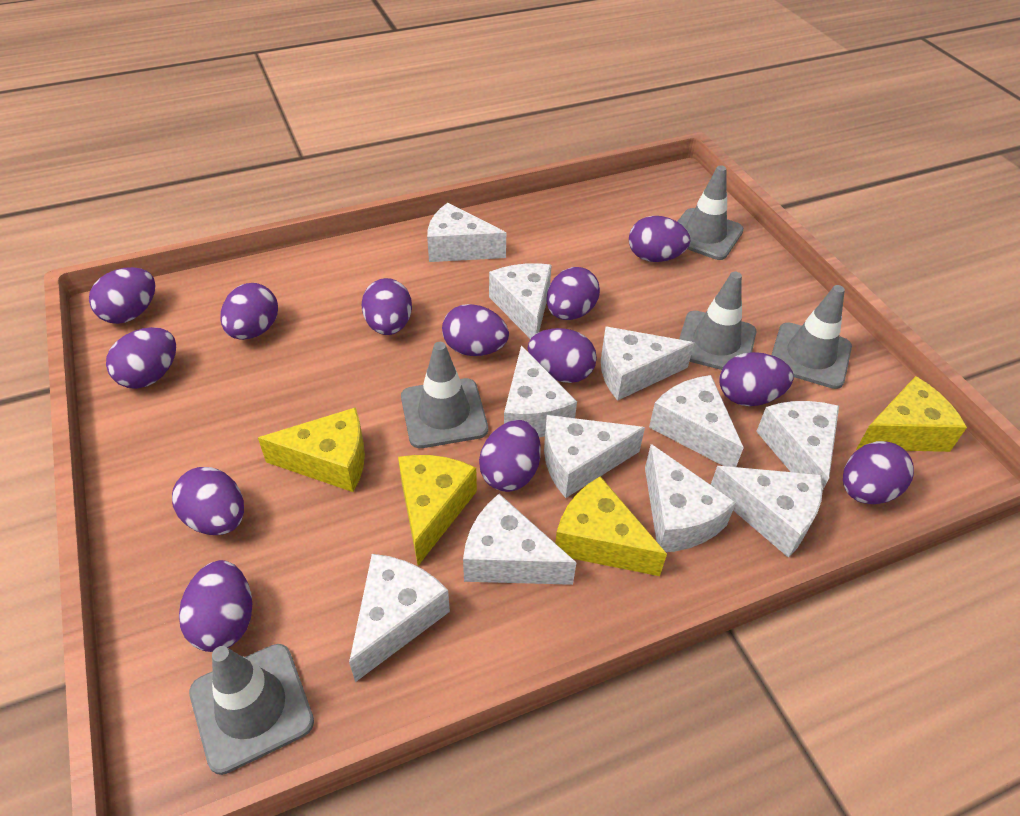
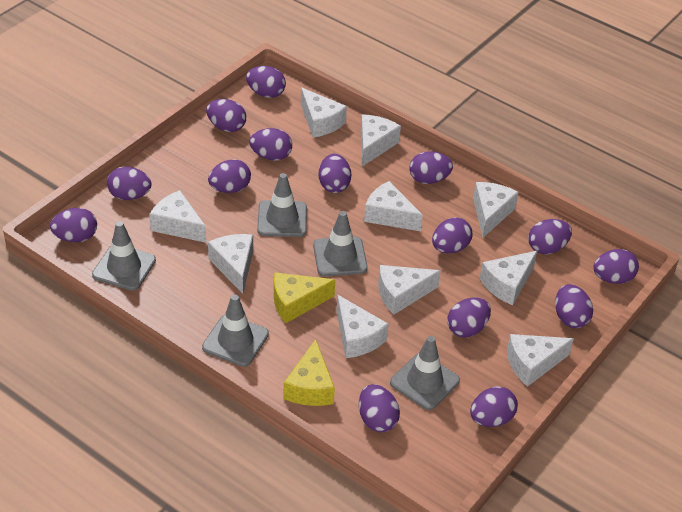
purple egg: [89,267,155,324] [106,327,176,389] [172,467,244,535] [179,560,252,652] [220,283,278,340] [362,278,412,335] [442,304,509,356] [479,420,541,492] [528,328,597,383] [547,267,600,320] [629,216,690,262] [719,352,794,406] [843,441,914,504] = 13 -> [50,208,97,242] [107,167,151,200] [206,99,246,132] [208,159,251,193] [246,66,286,98] [249,128,292,161] [319,154,351,193] [359,384,400,432] [409,151,453,184] [432,217,472,253] [447,298,491,337] [470,386,518,427] [528,219,572,255] [555,284,593,328] [593,249,639,284] = 15
white cheese: [349,554,450,682] [427,203,506,262] [463,494,577,585] [489,263,552,339] [504,345,577,437] [544,415,645,498] [601,327,694,401] [645,444,736,552] [649,375,744,467] [711,466,823,558] [756,401,839,489] = 11 -> [149,190,206,243] [208,234,253,294] [301,88,347,138] [336,295,389,358] [361,114,401,167] [364,181,423,231] [378,265,441,315] [473,182,519,237] [480,251,537,305] [507,334,574,387] = 10
yellow cheese: [258,407,365,492] [398,455,477,566] [555,476,667,576] [856,376,967,452] = 4 -> [274,272,335,323] [283,339,335,406] = 2

